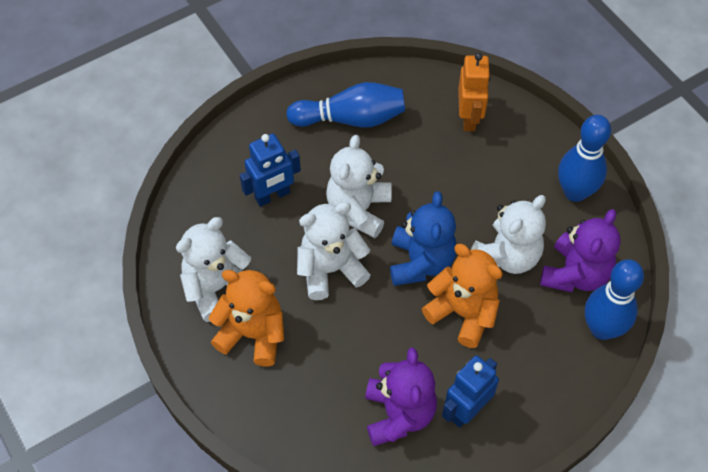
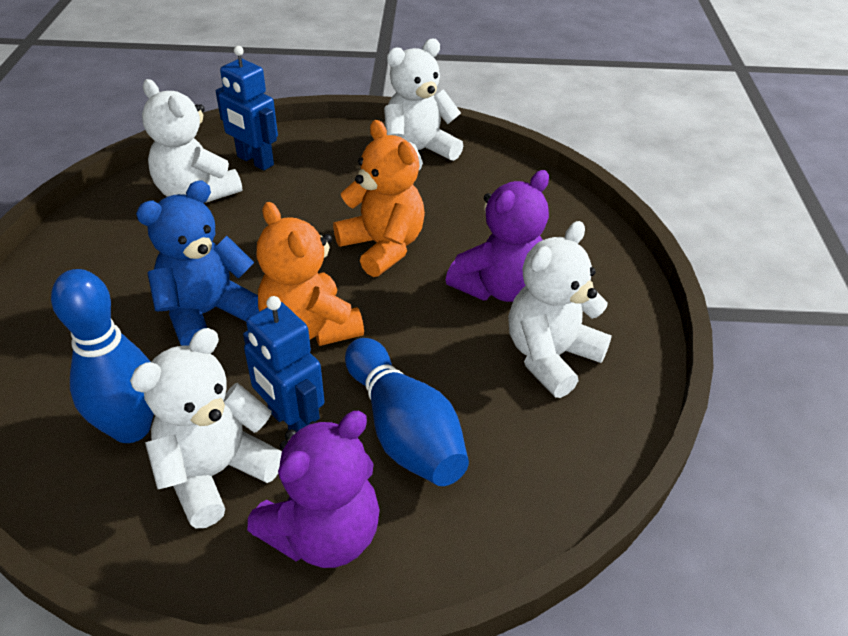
blue bowling pin: [286,82,405,128] [558,115,611,202] [585,259,644,340] = 3 -> [51,269,154,443] [345,338,469,486] = 2
orange robot: [458,53,491,131] = 1 -> none = 0

